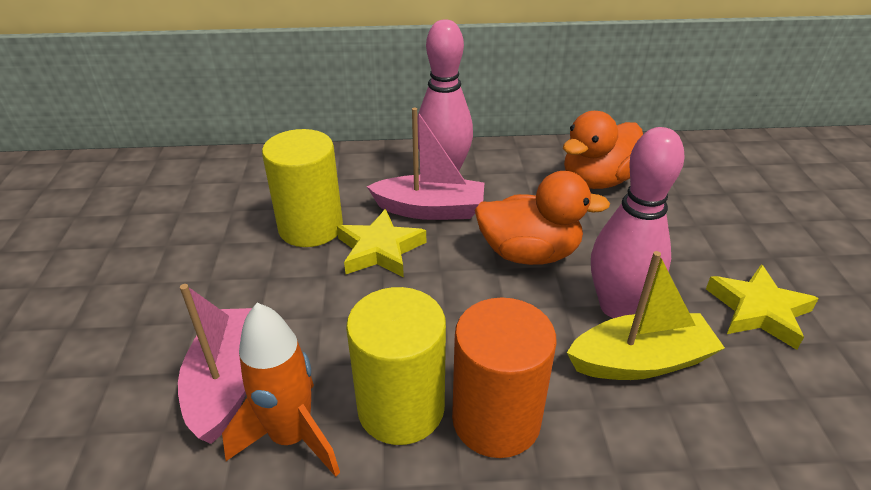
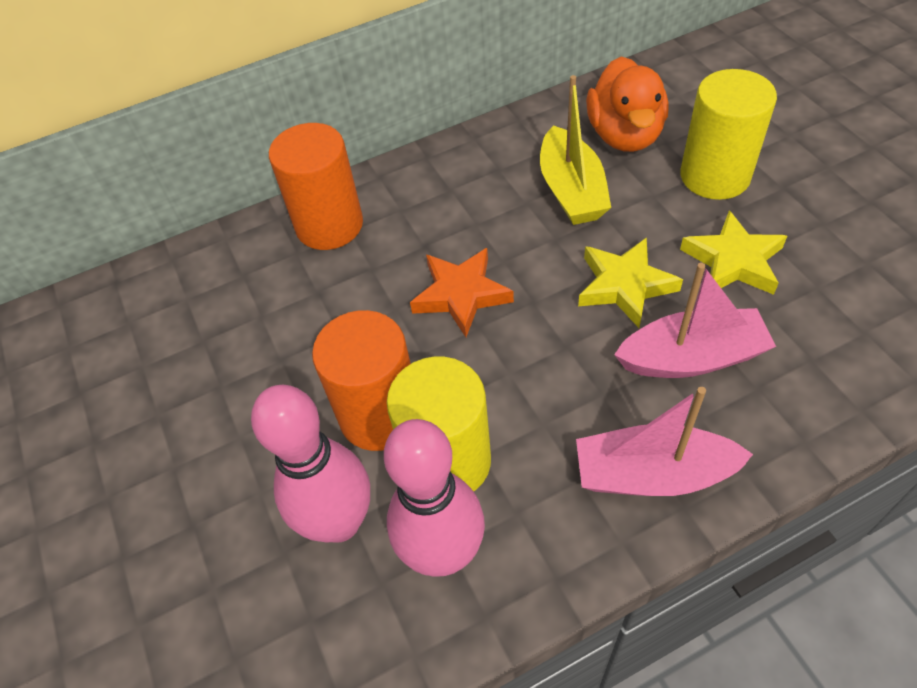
orange cylinder: [452,297,557,458] = 1 -> [269,123,363,250] [312,310,411,451] = 2
orange duck: [475,171,610,265] [563,111,643,189] = 2 -> [586,57,668,152] = 1
orange rocket: [222,303,340,477] = 1 -> none = 0
orange star: none = 0 -> [410,248,514,337] = 1

